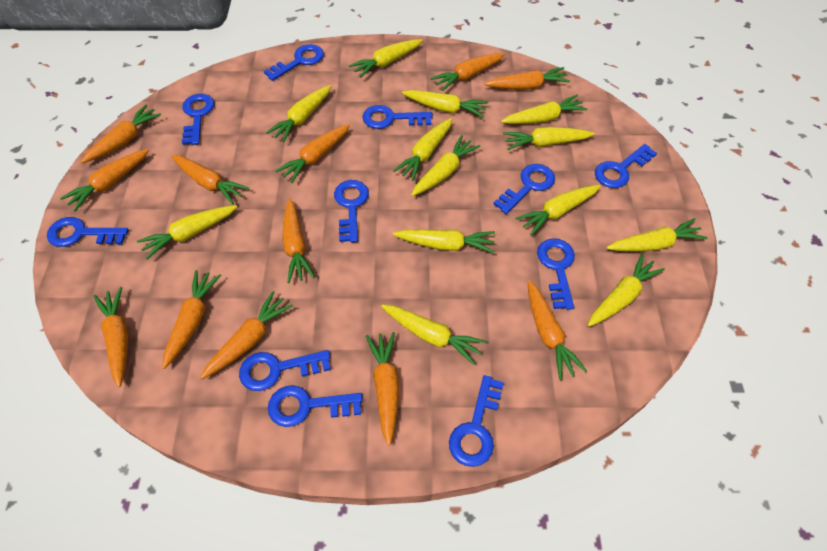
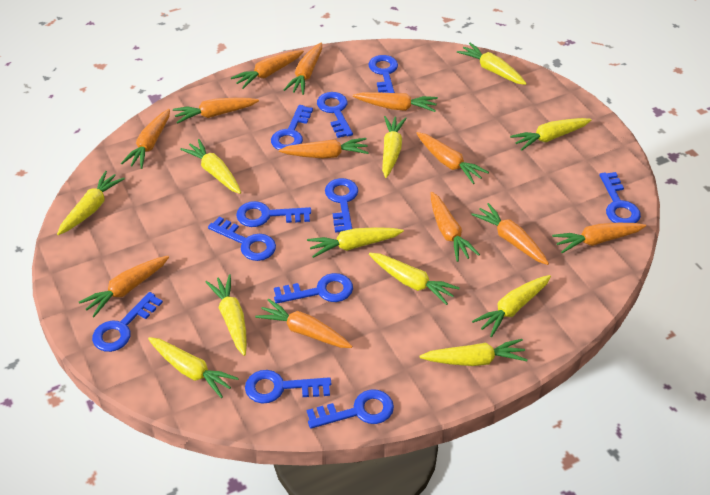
yellow carrot: [137,205,237,259] [266,85,331,142] [349,39,423,78] [381,305,486,365] [393,118,452,181] [393,230,495,253] [402,90,488,118] [411,135,480,196] [501,95,587,124] [503,127,595,150] [516,185,601,236] [588,253,665,327] [606,218,707,251] = 13 -> [57,171,125,235] [148,337,239,398] [180,139,241,194] [206,274,247,356] [307,227,404,258] [369,253,460,305] [382,116,407,178] [420,339,528,366] [457,43,527,85] [472,275,551,337] [510,118,592,151] = 11

